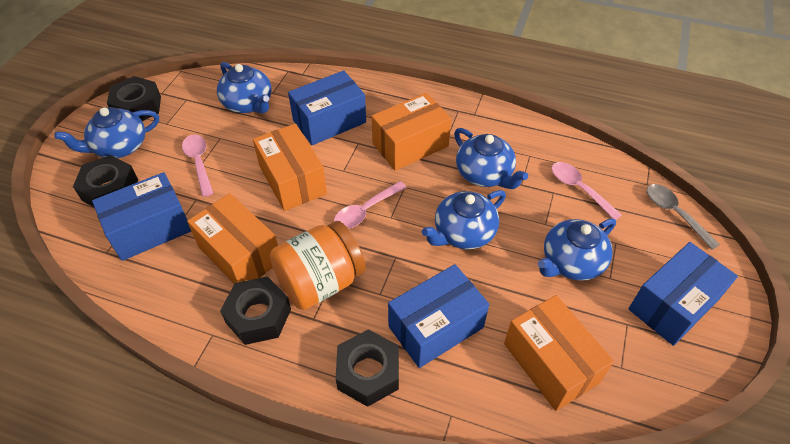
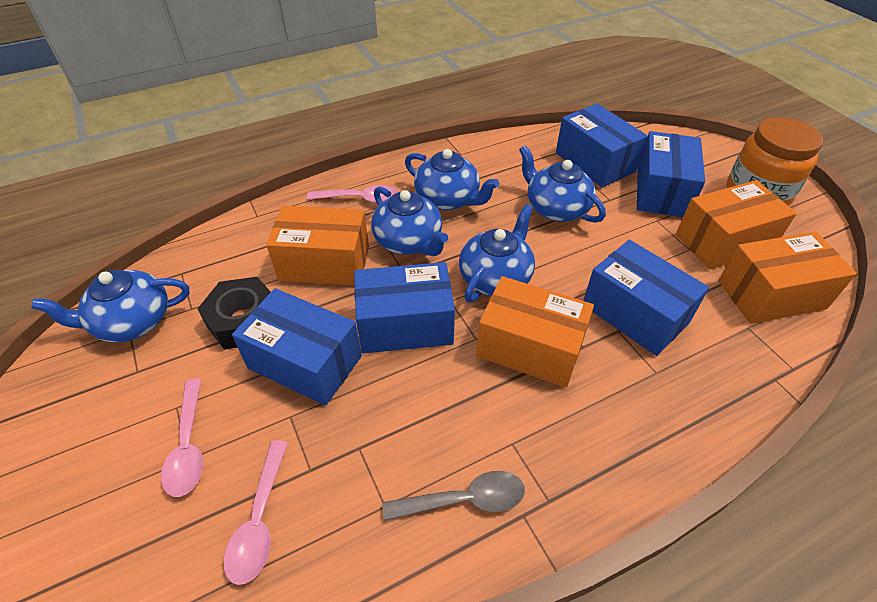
black nut: [73,155,138,207] [107,76,161,121] [220,276,291,345] [335,329,399,407] = 4 -> [198,277,271,350] = 1
blue box: [92,172,191,261] [288,70,366,145] [388,264,489,368] [628,242,738,346] = 4 -> [232,288,362,406] [354,262,455,354] [556,104,648,188] [583,240,709,356] [637,131,705,217] = 5

